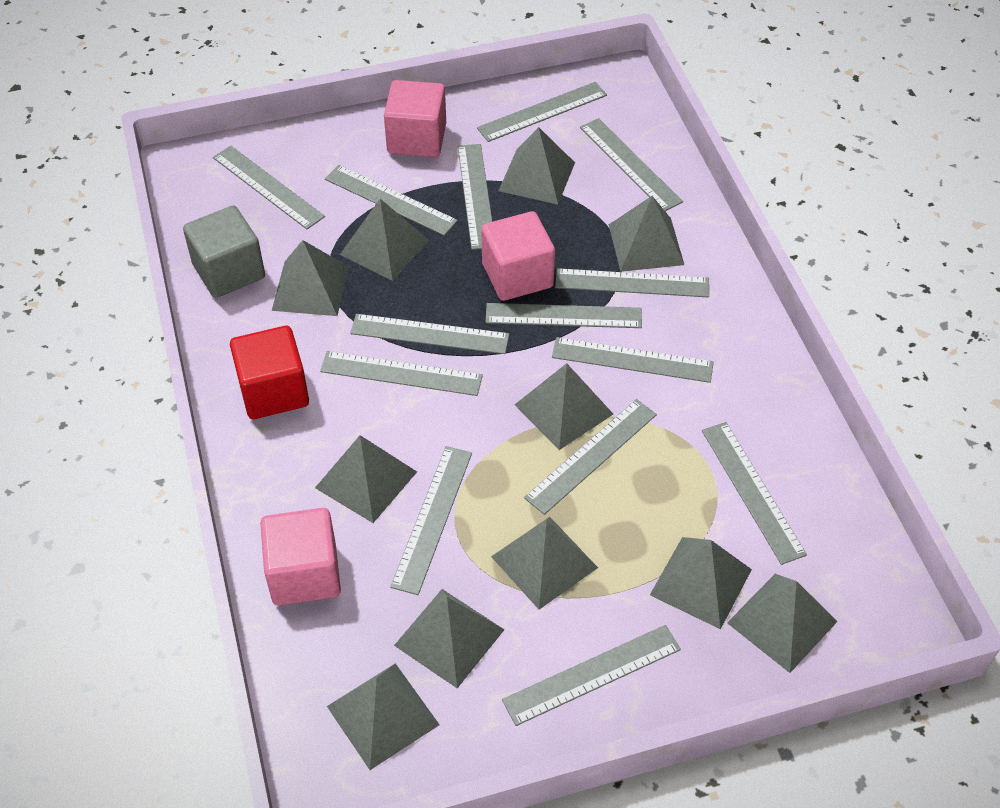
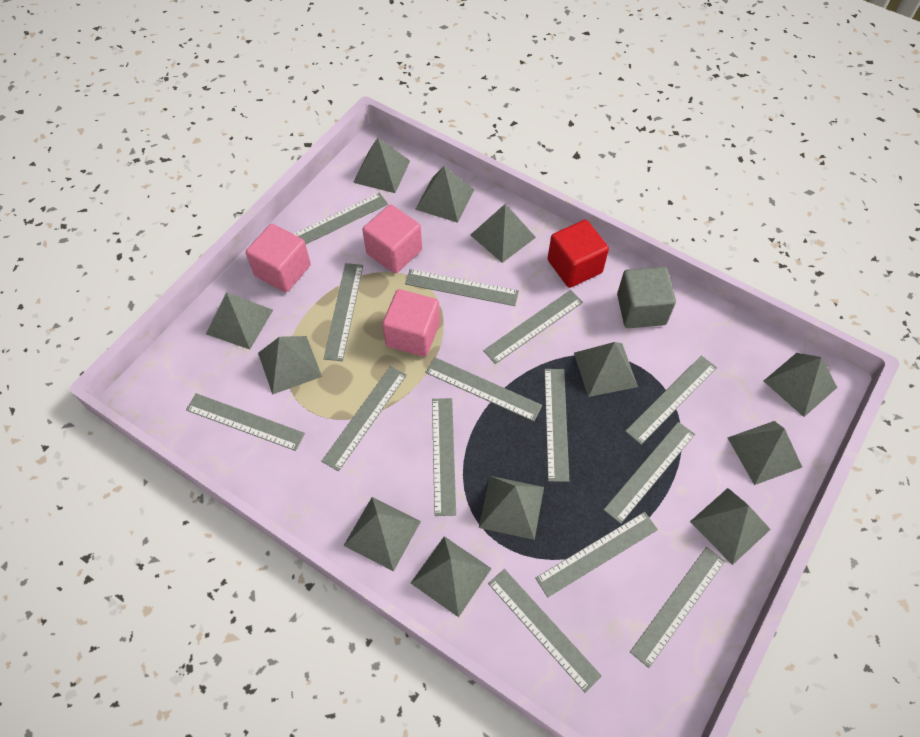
grey pyramid: [272,240,349,316] [315,435,417,523] [327,663,440,770] [340,199,429,281] [394,589,505,688] [491,517,598,610] [499,127,575,204] [515,363,613,450] [609,196,684,272] [650,537,752,629] [727,574,838,673] = 11 -> [206,292,273,349] [258,336,322,395] [344,497,421,571] [353,138,410,193] [411,536,492,617] [415,166,474,223] [470,204,536,263] [479,476,544,540] [574,342,638,397] [690,488,771,565] [727,421,803,485] [764,353,837,417] = 12

